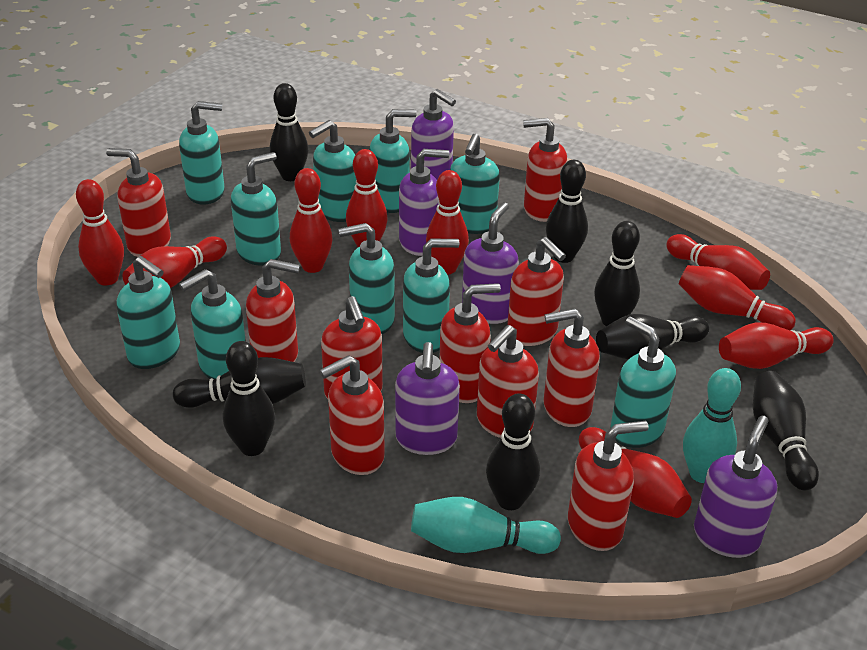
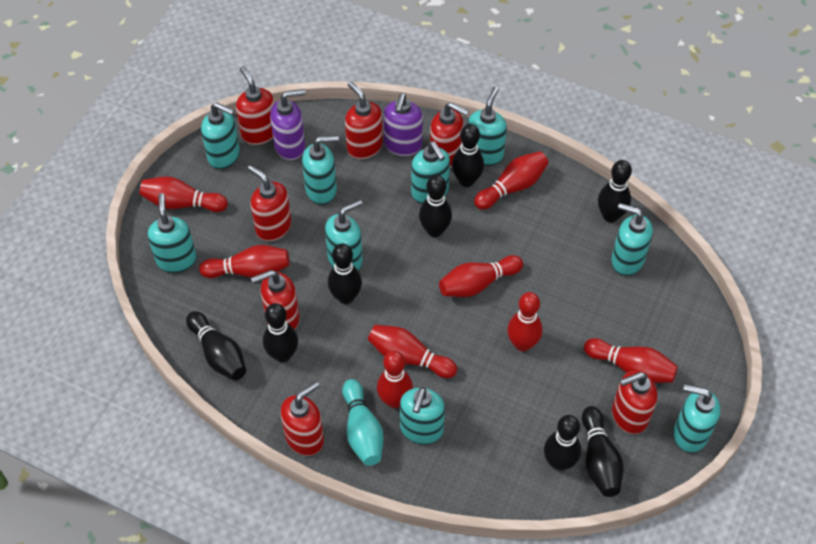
purple soap dispenser: [395,342,460,455] [399,149,450,256] [411,89,456,180] [462,203,519,324] [694,416,777,558] = 5 -> [270,89,305,160] [384,93,423,156] = 2
red bowling pin: [76,179,124,286] [123,237,227,288] [290,168,333,273] [346,149,388,247] [426,170,469,275] [579,427,692,518] [666,234,770,290] [679,265,796,330] [719,323,834,369] = 9 -> [139,176,228,212] [199,245,290,278] [368,325,457,378] [377,351,413,408] [439,255,523,297] [474,151,549,210] [507,292,543,351] [584,338,678,383] = 8
red soap dispenser: [106,148,171,257] [246,259,300,362] [320,355,385,475] [321,296,383,399] [439,283,501,403] [477,325,539,438] [507,237,566,346] [523,118,568,222] [543,309,600,427] [568,421,648,551] = 10 -> [236,66,274,145] [248,165,292,241] [251,270,300,330] [280,381,324,456] [345,81,383,159] [430,102,469,167] [612,371,657,434] = 7
turquoise bowling pin: [411,497,561,554] [683,368,741,483] = 2 -> [342,379,384,466] = 1
turquoise soap dispenser: [116,256,180,369] [179,101,225,205] [179,269,246,379] [231,152,281,266] [309,120,356,222] [339,223,395,334] [370,109,417,213] [403,239,459,353] [450,134,500,234] [610,317,676,448] = 10 -> [148,193,197,273] [201,102,240,169] [302,135,339,205] [325,200,363,270] [400,387,445,444] [411,141,450,204] [468,87,507,166] [611,203,653,276] [673,385,721,453] = 9

